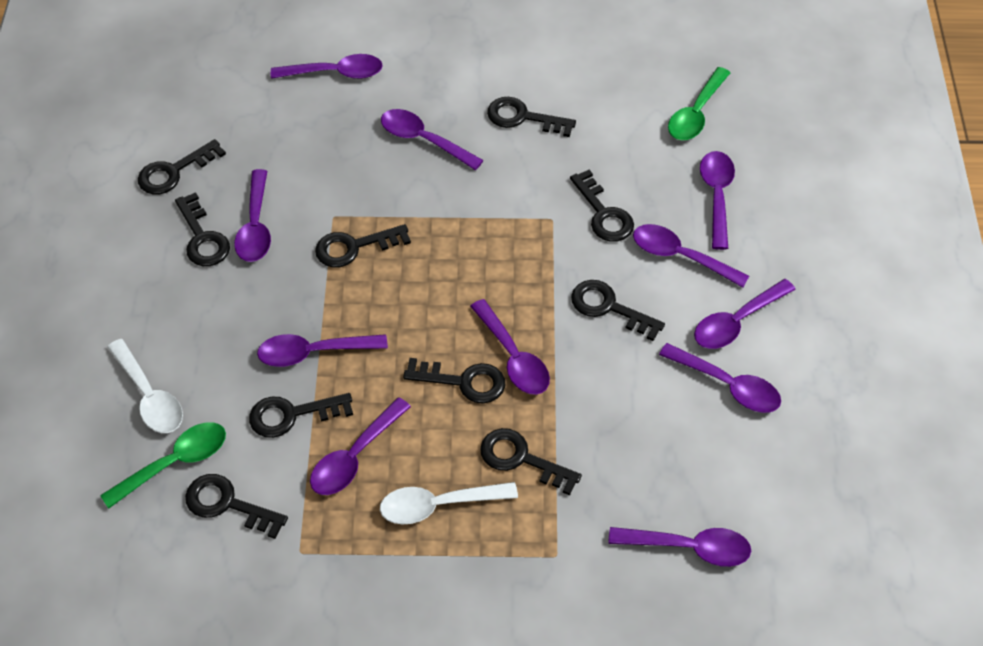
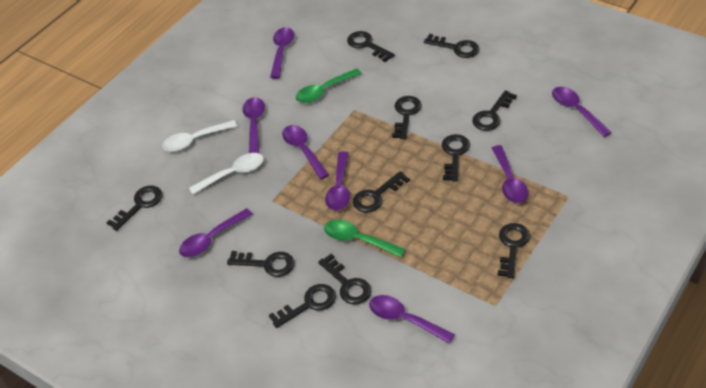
black key: [138,139,226,195] [175,192,230,266] [185,474,288,539] [249,393,353,438] [315,224,411,268] [403,358,505,403] [480,428,582,495] [487,97,576,137] [570,170,634,242] [571,280,665,341] = 10 -> [106,186,163,231] [227,251,295,277] [269,284,336,328] [318,254,372,305] [347,31,395,62] [353,171,410,213] [392,96,422,139] [424,34,480,58] [442,134,470,181] [472,90,517,131] [498,223,530,278] = 11
purple spoon: [234,169,271,262] [257,334,388,367] [271,54,383,79] [310,397,411,495] [381,109,484,170] [470,299,550,395] [608,527,751,567] [633,224,749,288] [659,343,781,413] [694,279,796,349] [700,151,735,250] = 11 -> [179,208,253,257] [243,97,265,153] [270,27,294,79] [282,125,329,179] [325,151,350,211] [369,295,455,344] [492,145,528,203] [552,87,612,137] = 8

